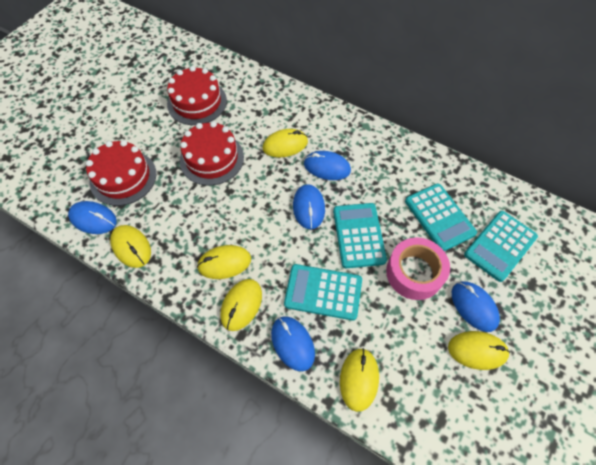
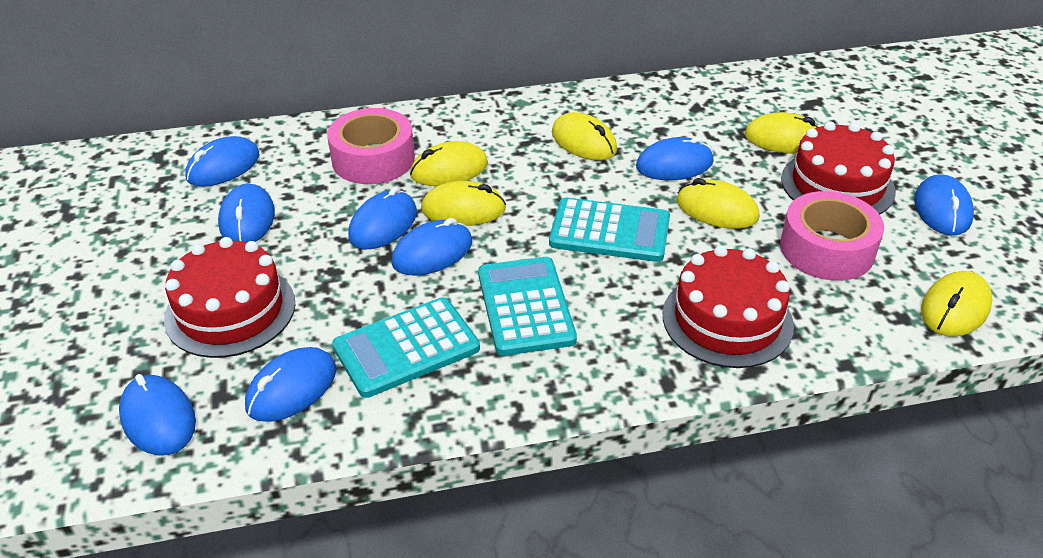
blue mouse: [68,201,117,234] [271,316,315,371] [293,184,325,229] [304,151,351,180] [452,281,500,332] = 5 -> [119,374,196,456] [185,136,259,187] [218,184,275,242] [245,347,336,422] [348,187,417,249] [391,218,472,276] [636,137,714,180] [914,174,974,236] = 8
pink tape: [386,237,450,300] = 1 -> [327,108,415,184] [780,191,884,281] = 2
turquoise calculator: [284,264,362,320] [333,203,387,268] [405,183,477,251] [464,211,538,282] = 4 -> [332,297,480,398] [478,257,577,356] [549,197,670,262] = 3

